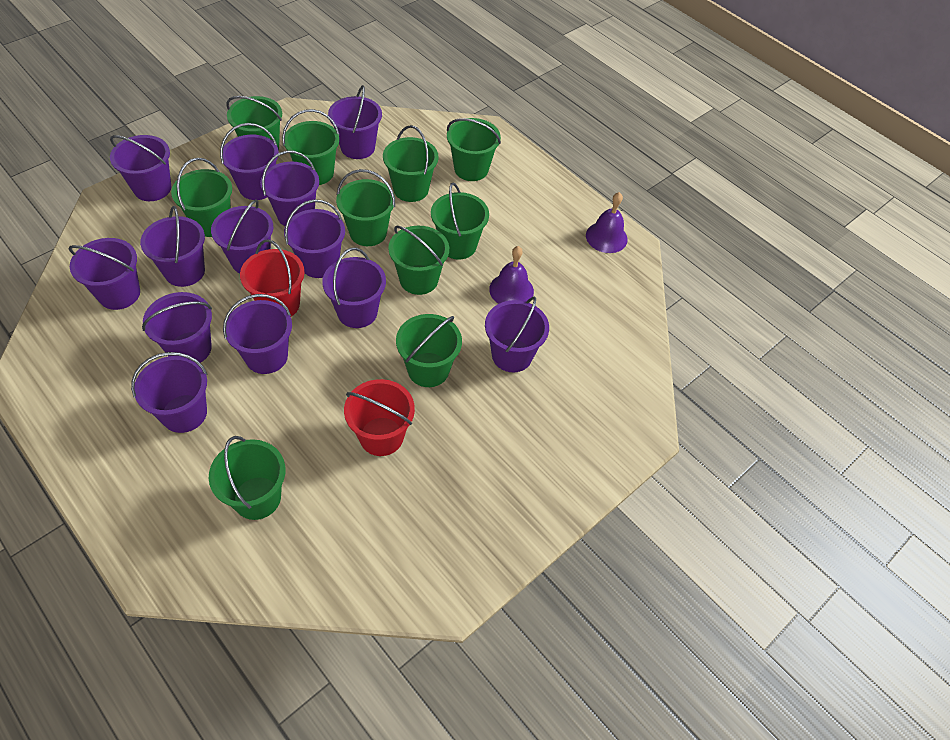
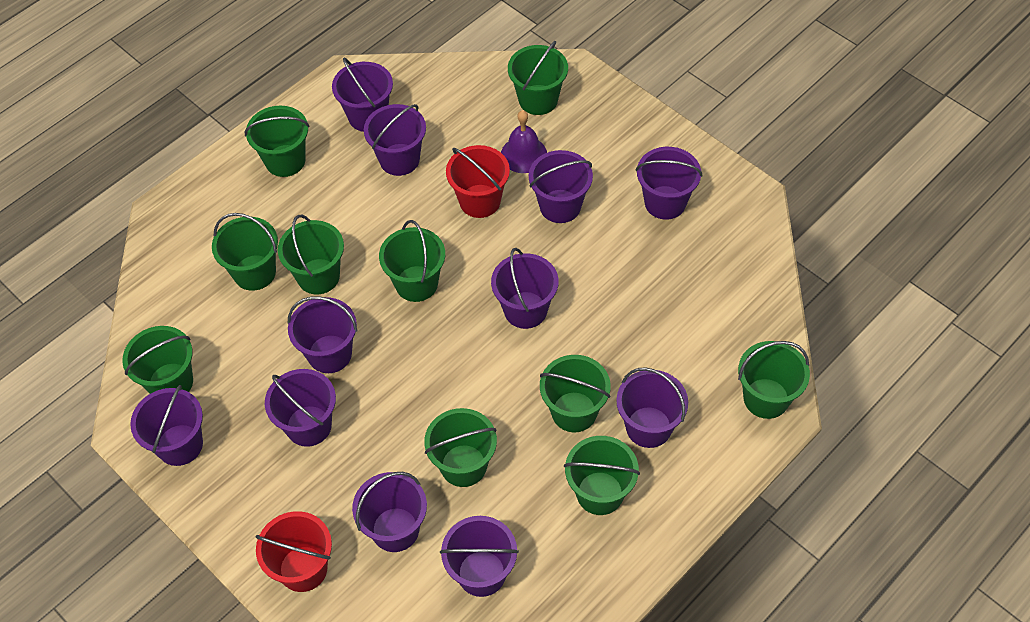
purple bell: [489,246,534,304] [586,192,628,253] = 2 -> [501,110,547,173] = 1
purple bucket: [69,238,140,310] [110,135,171,201] [131,352,207,433] [140,206,205,287] [142,292,212,363] [211,200,273,273] [220,123,279,200] [223,294,292,374] [260,150,319,226] [284,199,345,278] [322,248,386,328] [328,85,382,159] [485,297,549,372] = 13 -> [130,385,203,466] [265,369,336,447] [288,296,357,373] [332,58,393,132] [352,472,427,552] [364,104,426,176] [440,516,519,597] [491,248,559,329] [529,150,593,223] [616,367,688,448] [636,147,702,220] = 11

